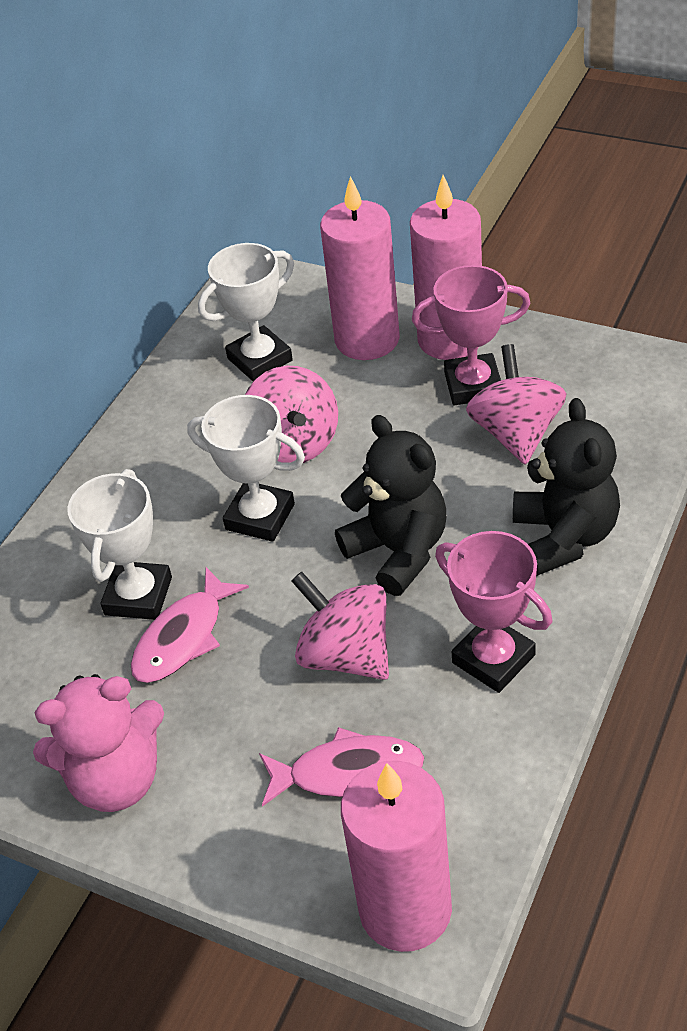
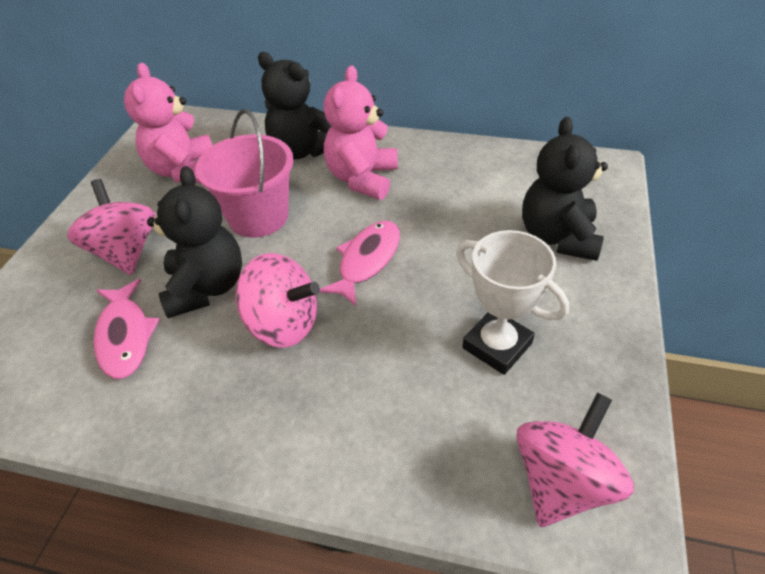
black teddy bear: [335,415,446,596] [513,398,620,576] = 2 -> [147,166,242,318] [258,52,331,159] [522,117,608,261] = 3
pink bucket: none = 0 -> [195,109,293,237] = 1
pink candle: [320,176,400,360] [341,760,452,952] [410,175,482,360] = 3 -> none = 0
pink teddy bear: [33,674,164,812] = 1 -> [124,63,213,183] [323,65,398,200] = 2
pink trophy: [412,265,531,405] [435,531,552,693] = 2 -> none = 0
white trophy: [67,469,172,620] [187,395,305,542] [198,243,294,382] = 3 -> [456,230,569,375] = 1

